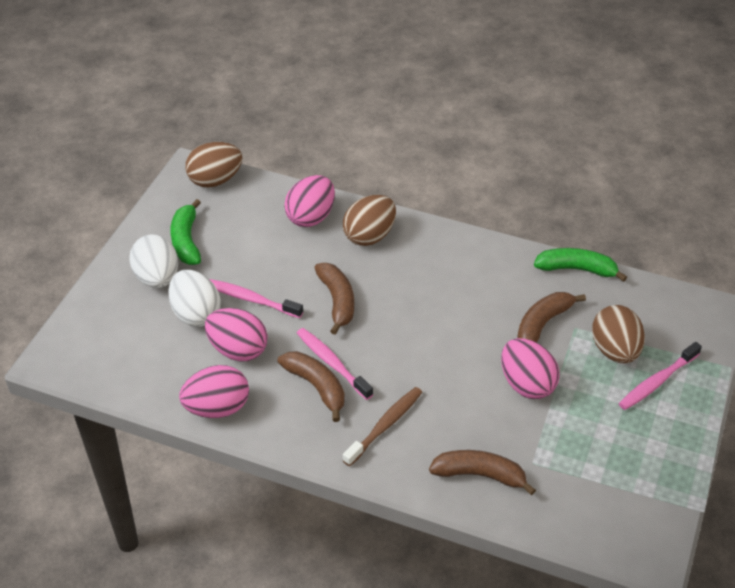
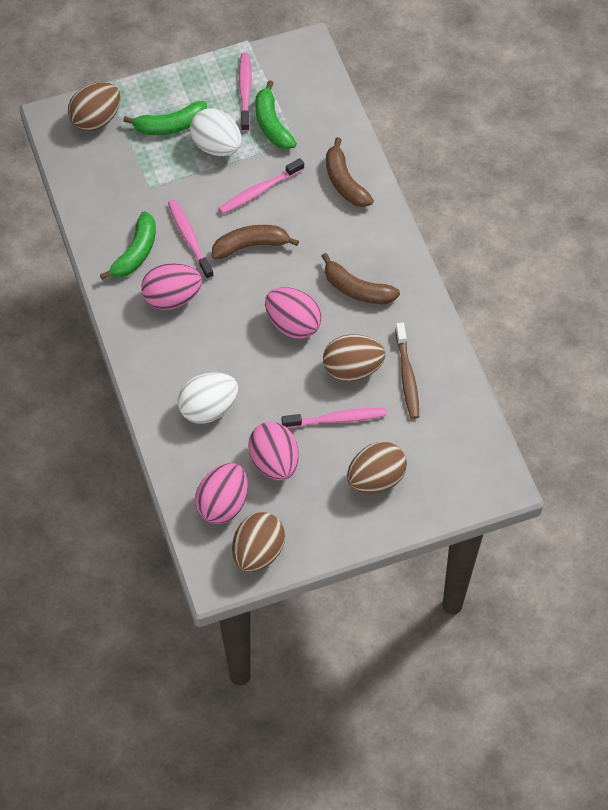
brown banana: [277,351,345,422] [314,263,354,335] [429,450,536,495] [517,292,586,343] = 4 -> [212,225,299,259] [322,253,400,305] [326,137,374,207] = 3
brown egg: [185,142,243,188] [343,195,396,246] [592,305,645,363] = 3 -> [68,82,121,132] [232,512,285,573] [323,334,385,382] [347,442,407,494] = 4
green banana: [170,199,201,265] [534,248,627,282] = 2 -> [100,211,156,280] [123,101,207,135] [255,80,297,149] = 3
pink toothbrush: [210,279,303,318] [297,328,373,400] [619,342,702,410] = 3 -> [168,199,214,279] [219,158,304,214] [239,53,252,132] [281,408,387,428] = 4

